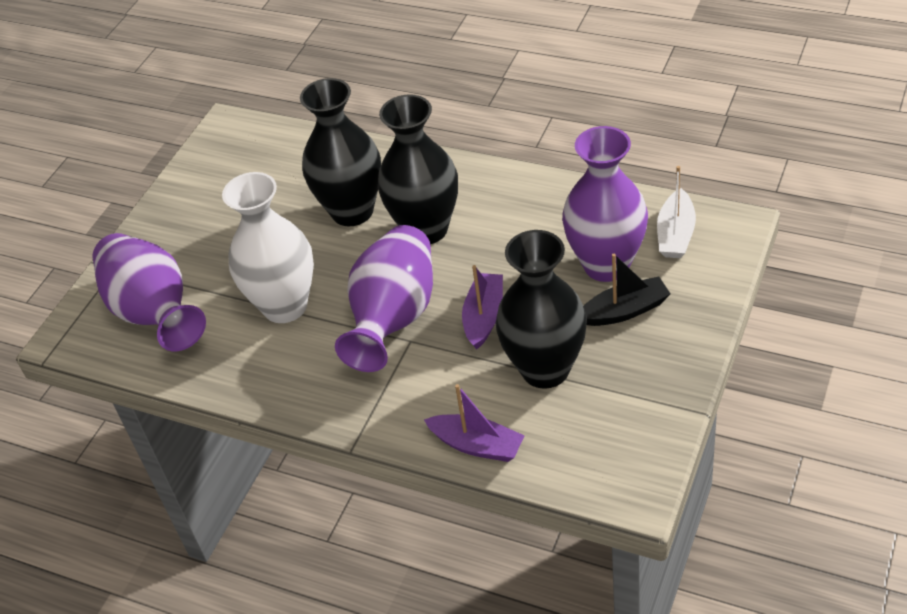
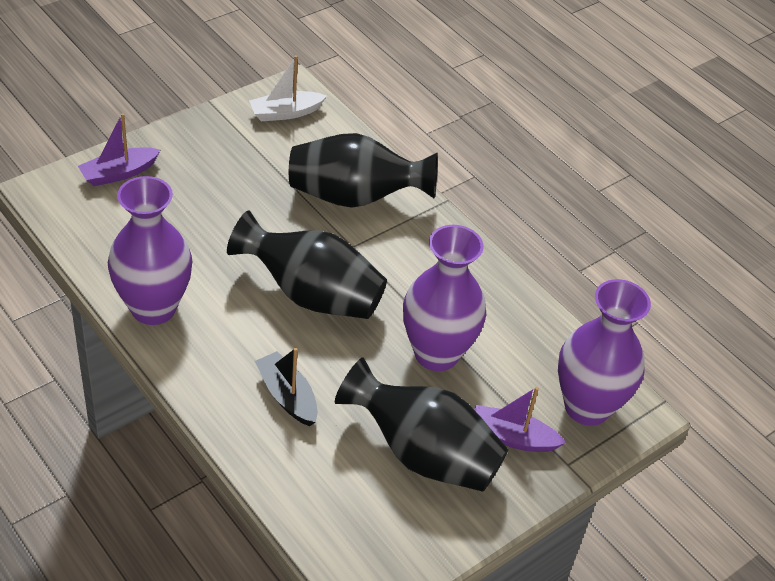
white vase: [222,172,314,323] = 1 -> none = 0

